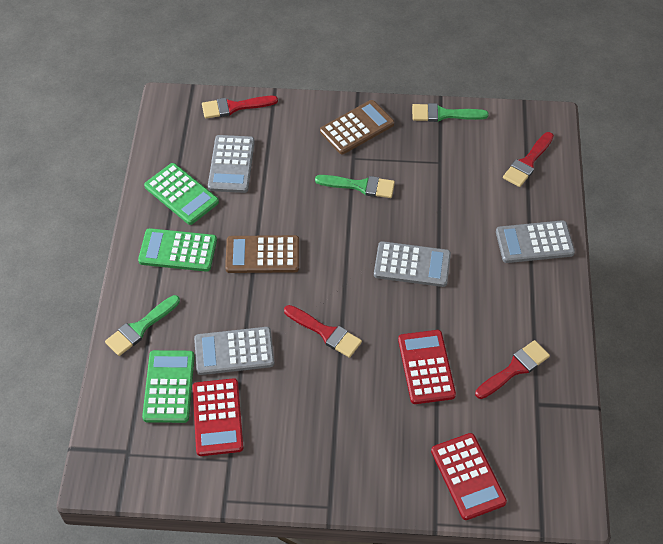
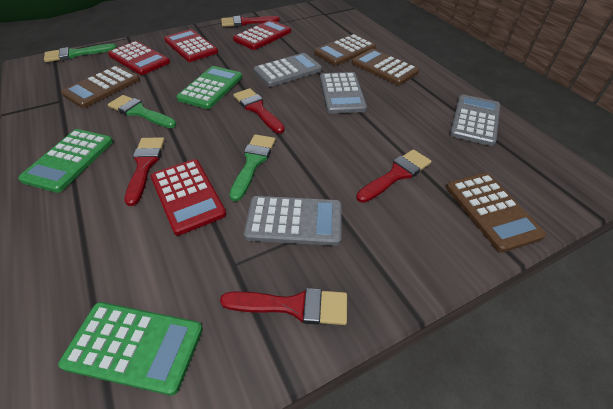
brown calculator: [225,235,299,273] [320,100,394,154] = 2 -> [61,65,140,108] [314,34,376,65] [352,49,419,85] [446,173,546,253] = 4
red brush: [202,96,278,119] [284,305,362,358] [475,340,550,399] [503,132,554,187] = 4 -> [125,137,165,206] [220,288,347,325] [221,16,280,27] [233,88,285,133] [356,149,431,203] = 5
red calculator: [192,378,243,456] [398,330,456,404] [431,433,507,520] = 3 -> [108,41,170,75] [151,159,226,235] [164,29,218,62] [233,20,291,50] = 4

